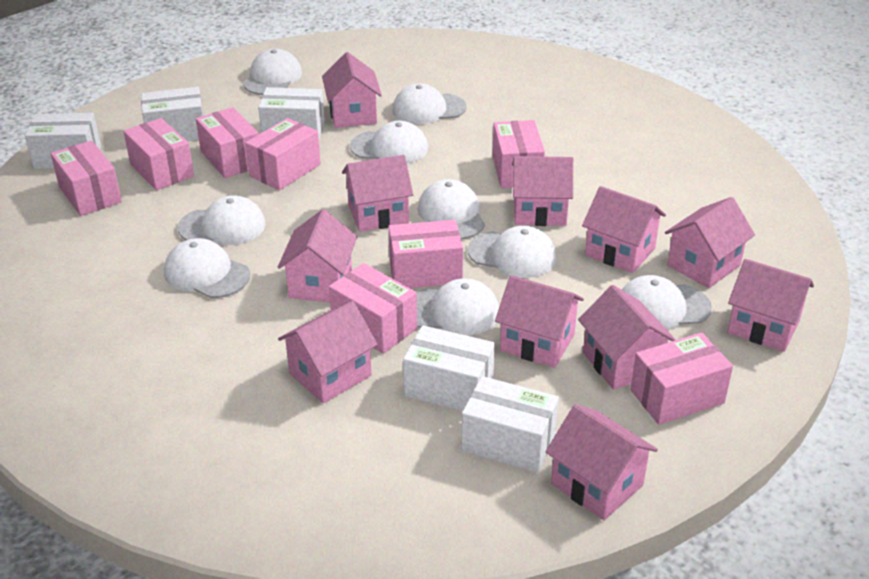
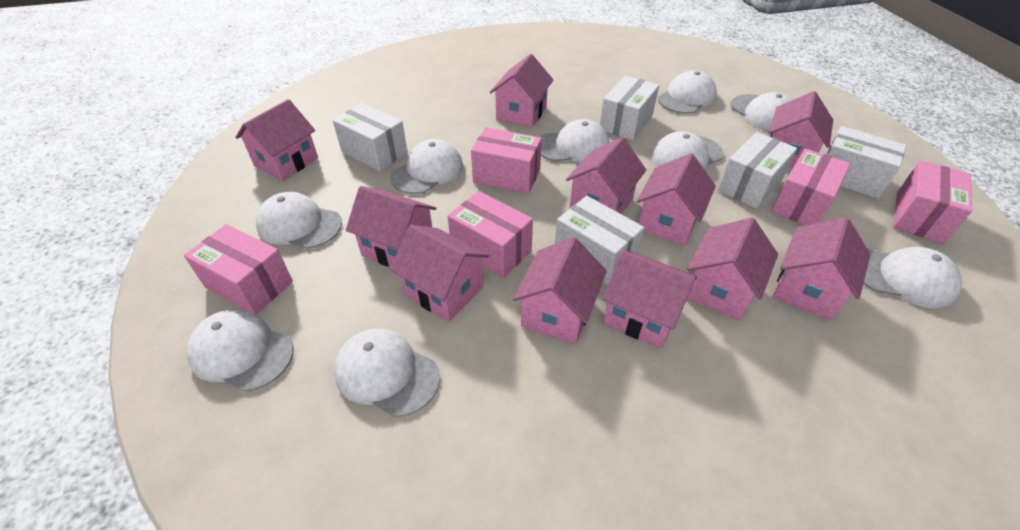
pink box: [51,140,122,216] [123,118,194,190] [196,107,259,178] [245,118,321,190] [329,263,417,354] [388,220,463,288] [492,120,545,188] [630,332,733,425] = 8 -> [184,224,293,315] [448,191,533,278] [471,127,542,194] [771,148,850,226] [893,160,972,244] = 5

